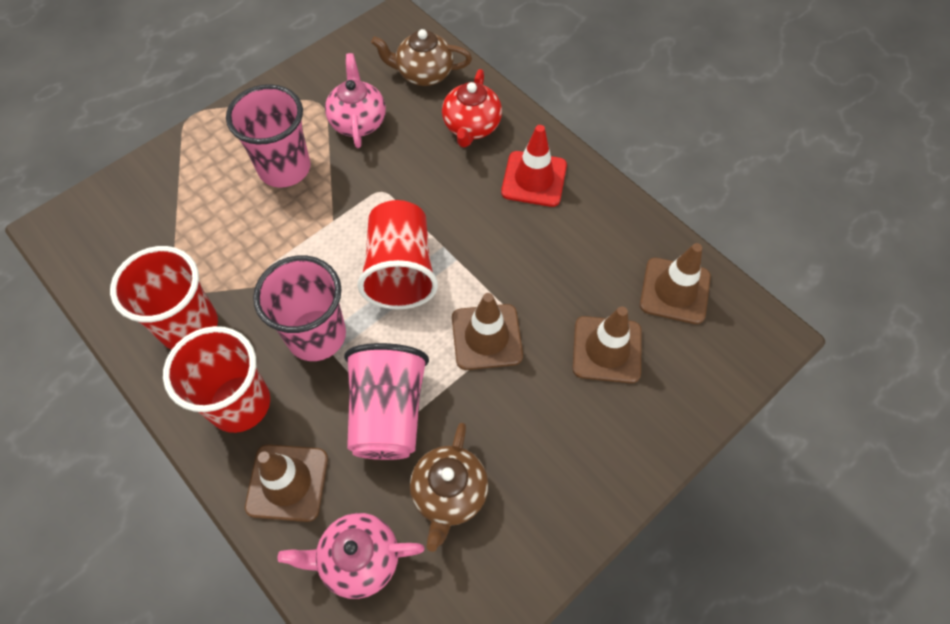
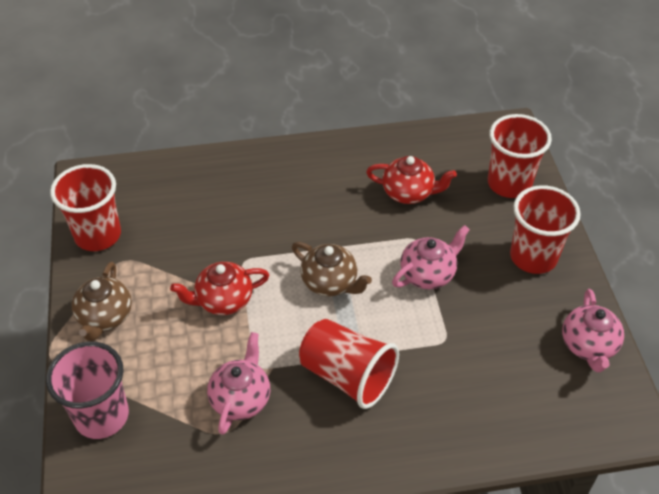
brown traffic cone: [245,444,328,522] [452,293,523,370] [572,306,642,383] [640,243,711,324] = 4 -> none = 0
pink cup: [226,84,311,188] [253,255,346,361] [344,343,429,460] = 3 -> [46,341,129,439] = 1
pink teapot: [278,513,425,599] [325,53,386,148] = 2 -> [207,332,270,435] [392,225,470,289] [562,289,624,372] = 3
red cup: [110,246,218,350] [163,326,270,433] [357,200,438,309] = 3 -> [50,164,121,251] [299,319,399,409] [488,114,552,198] [510,185,581,274] = 4
red teapot: [442,69,502,148] = 1 -> [170,262,269,315] [366,156,457,204] = 2
red traffic cone: [501,125,567,207] = 1 -> none = 0

